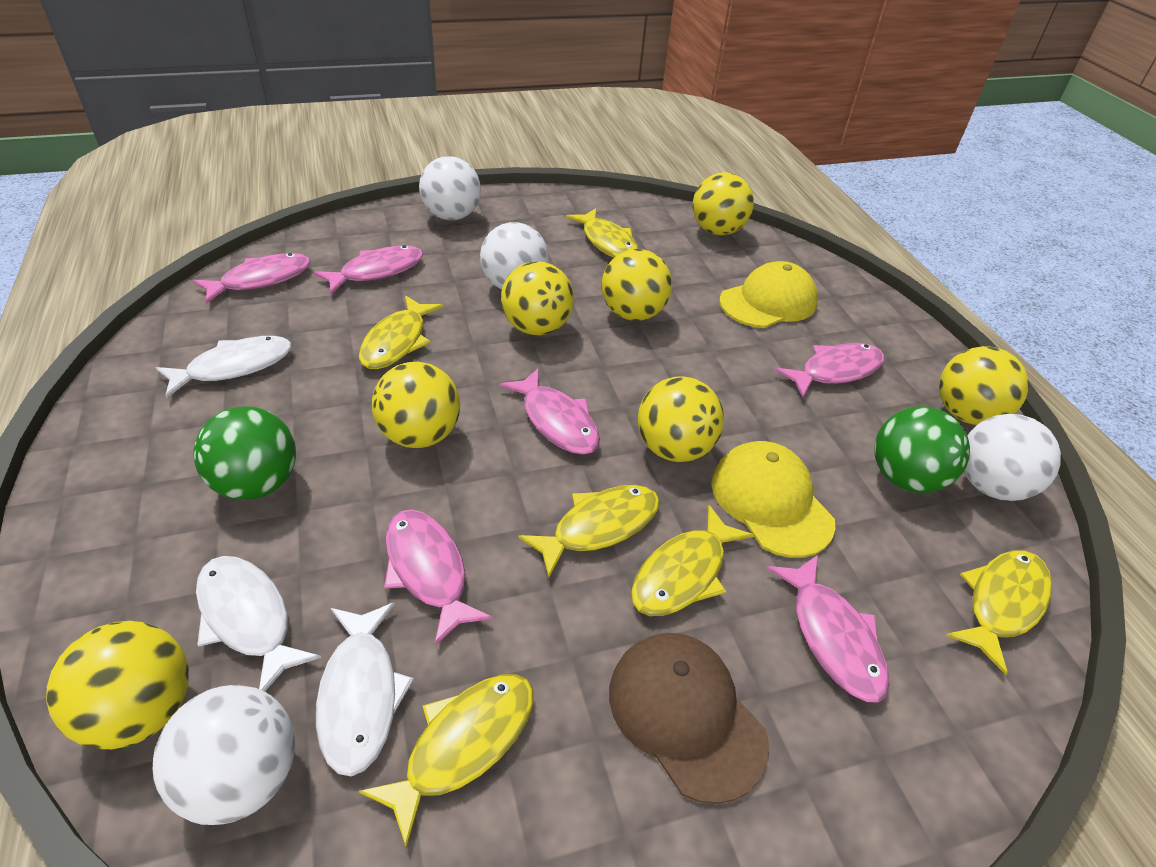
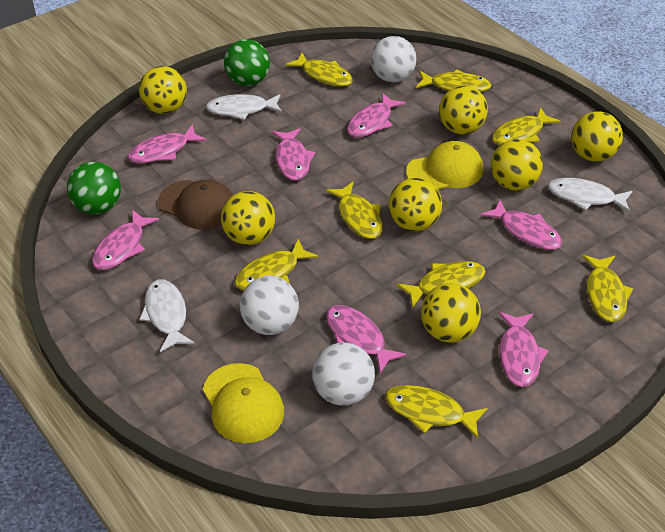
pink fish: [193,253,311,304] [314,245,424,294] [384,510,493,646] [499,368,600,455] [767,555,890,703] [775,343,884,397] = 6 -> [92,210,159,270] [128,124,207,163] [272,128,315,181] [326,305,407,373] [347,93,406,138] [480,199,562,250] [499,312,549,387] = 7
white ball: [153,685,295,825] [419,156,481,220] [480,222,549,290] [964,414,1061,501] = 4 -> [240,276,299,335] [312,342,375,406] [371,36,417,83] = 3
yellow fish: [359,295,443,369] [359,674,533,848] [518,485,660,578] [566,208,638,258] [631,505,754,616] [946,550,1052,675] = 6 -> [235,239,318,291] [285,53,353,86] [326,182,383,239] [385,385,488,439] [397,261,486,308] [416,69,492,92] [492,107,561,146] [582,255,633,322] = 8

